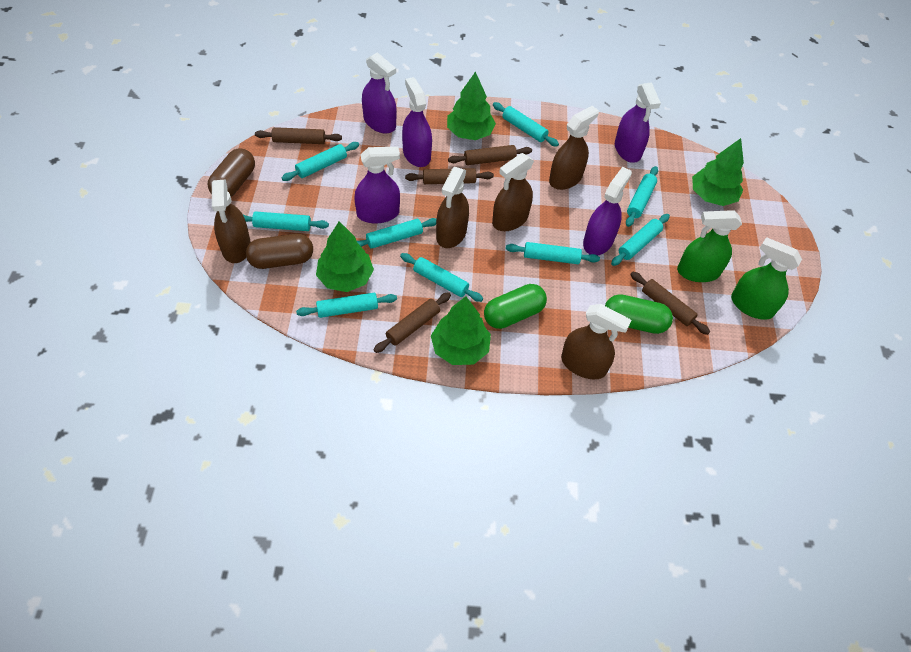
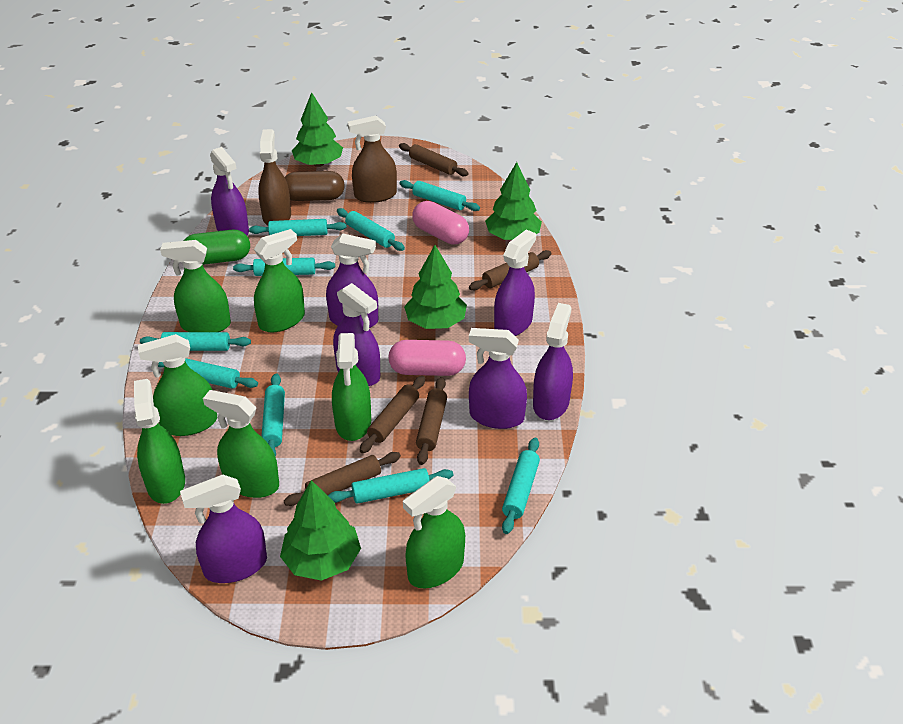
brown capsule: [207,148,255,197] [246,234,313,269] = 2 -> [285,171,345,201] = 1
brown spray bottle: [212,179,251,263] [436,167,469,248] [492,153,534,231] [549,106,599,190] [561,304,631,380] = 5 -> [258,129,291,226] [348,115,397,203] = 2
green capsule: [484,284,547,329] [605,294,673,334] = 2 -> [184,230,250,265] = 1
green spray bottle: [677,210,742,282] [731,237,802,320] = 2 -> [134,379,185,504] [138,334,217,436] [160,240,231,332] [203,390,279,498] [254,229,305,333] [332,333,371,441] [403,476,465,588] = 7
pink capsule: none = 0 -> [388,340,466,376] [412,201,469,245] = 2
purple spray bottle: [355,147,400,224] [362,52,397,133] [402,77,432,167] [583,167,632,255] [615,83,661,163] = 5 -> [180,475,267,583] [210,147,249,235] [326,233,378,328] [333,283,380,386] [469,328,527,429] [494,230,536,336] [533,303,573,420] = 7

